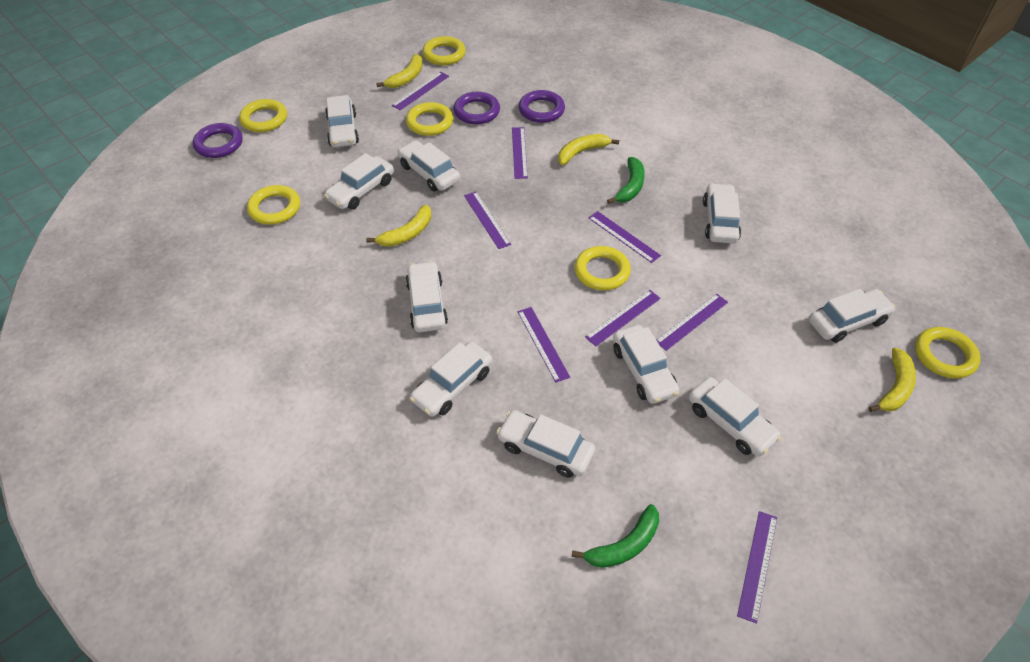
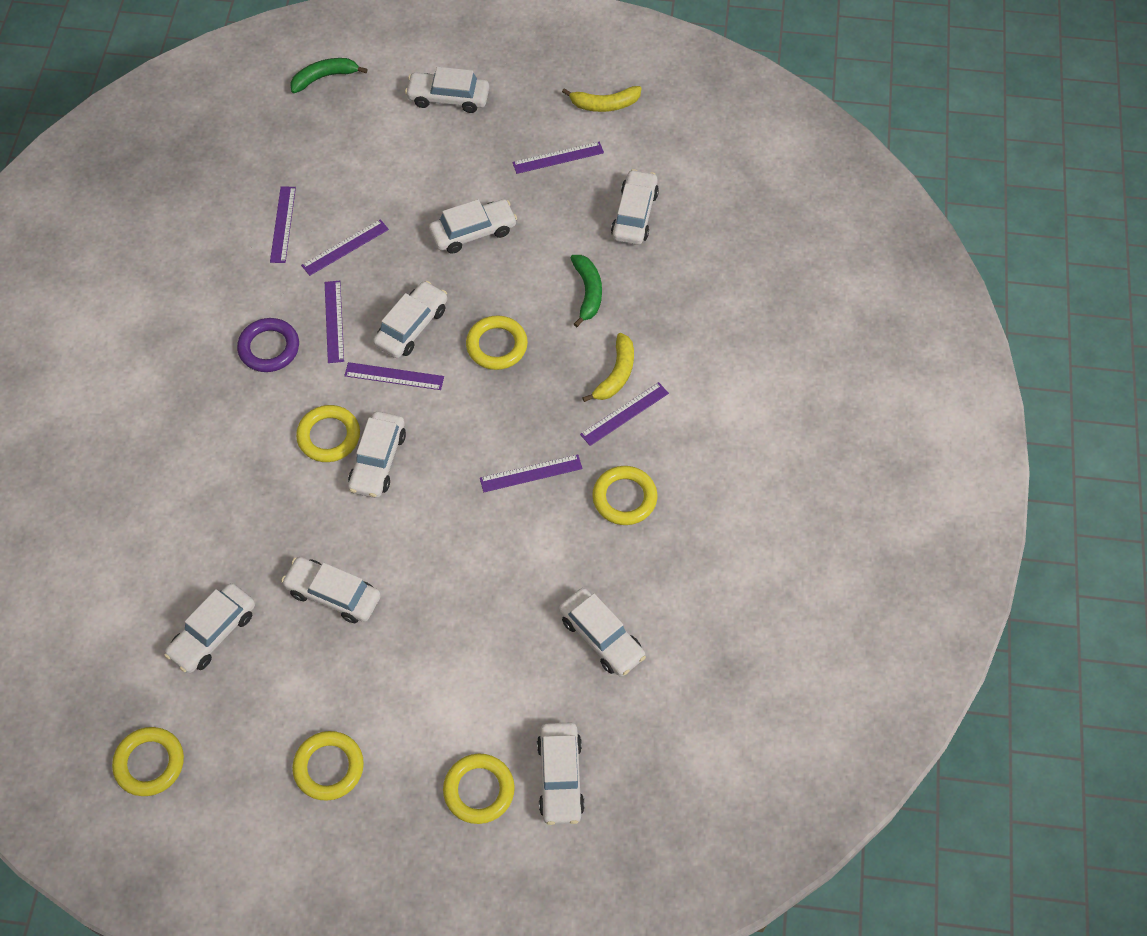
purple ring: [193,123,242,158] [454,92,500,124] [519,90,565,123] = 3 -> [237,318,299,372] = 1
purple ruler: [392,72,449,111] [464,192,511,249] [512,127,528,179] [518,307,570,383] [585,290,661,346] [588,211,661,263] [657,294,728,351] [737,511,777,624] = 8 -> [270,186,296,263] [301,219,389,276] [325,281,344,363] [344,362,444,390] [480,455,583,492] [512,142,604,174] [580,382,669,446] = 7
white car: [324,153,394,210] [325,95,359,148] [398,140,460,192] [405,261,448,332] [409,342,492,417] [496,410,595,478] [613,325,679,404] [689,377,782,457] [703,183,741,244] [809,289,896,343] = 10 -> [164,583,255,673] [281,557,381,623] [348,411,406,498] [373,281,447,358] [405,67,489,113] [429,199,517,254] [537,722,585,825] [559,588,646,676] [611,169,659,245] = 9
yellow banana: [366,205,431,247] [376,54,423,88] [558,134,619,165] [869,347,916,412] = 4 -> [562,86,642,112] [582,333,634,402] = 2

